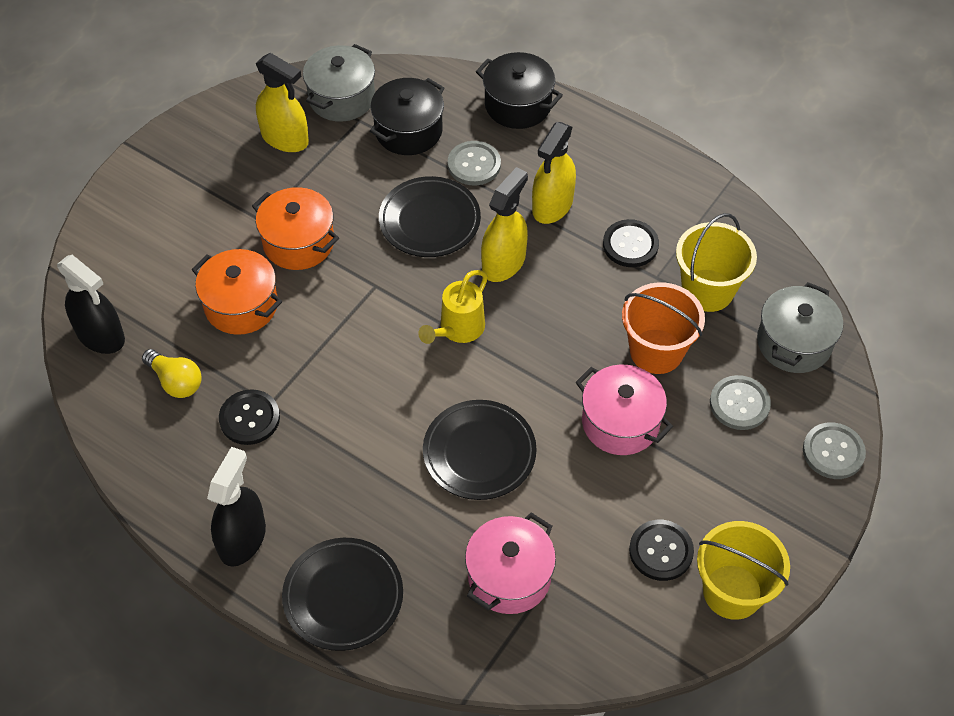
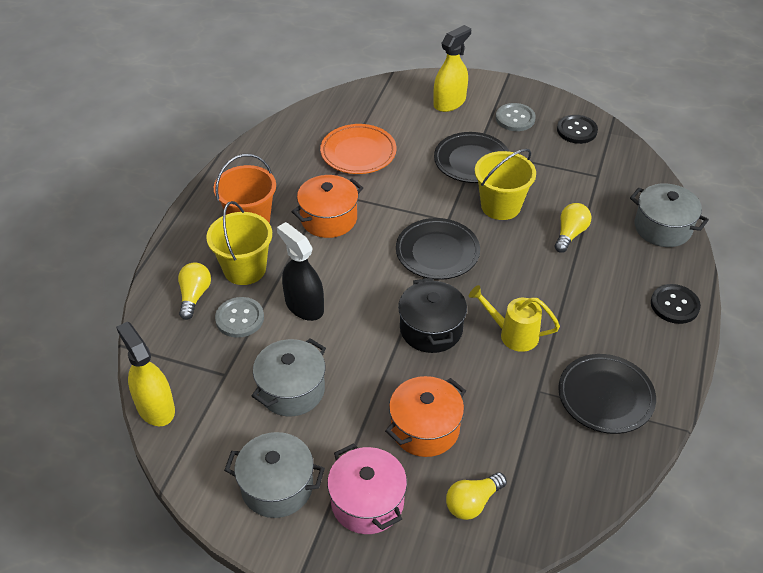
black button: [219,389,280,445] [603,219,659,267] [629,520,694,581] = 3 -> [557,115,598,144] [651,284,701,324] = 2
black pot: [370,78,444,155] [476,52,563,129] = 2 -> [398,278,467,353] = 1
black spray bottle: [57,255,125,354] [207,447,266,567] = 2 -> [277,222,324,321] = 1
grey button: [448,141,501,185] [710,375,771,430] [803,422,866,479] = 3 -> [215,297,264,338] [496,103,536,131] = 2
grey pot: [303,44,375,122] [757,282,843,373] = 2 -> [224,432,325,518] [252,338,326,417] [630,183,709,247] = 3
orange plate: none = 0 -> [320,124,397,174] = 1
pink pot: [465,512,556,614] [576,365,673,455] = 2 -> [327,443,407,534] = 1
yellow light bulb: [142,349,202,398] = 1 -> [178,262,211,320] [446,472,507,520] [555,203,591,253] = 3
yellow spray bottle: [256,53,309,152] [481,167,528,282] [532,122,576,224] = 3 -> [116,321,175,426] [433,25,471,112] = 2

